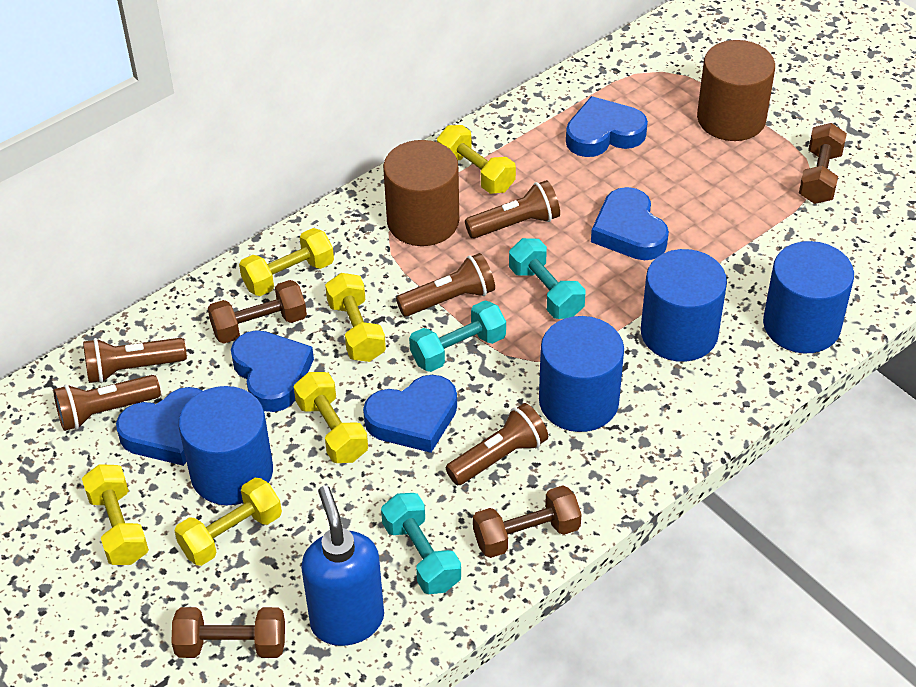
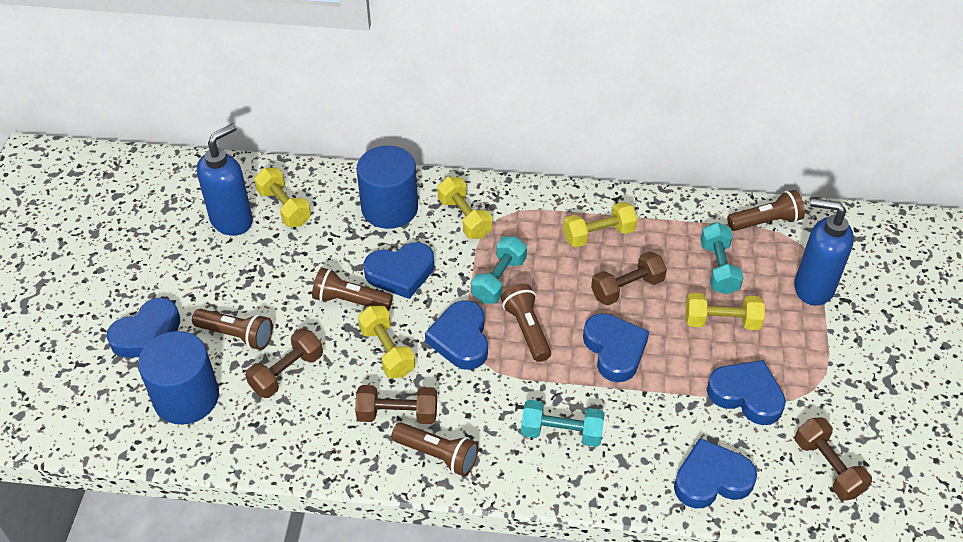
blue cylinder: [179,386,273,505] [539,316,624,432] [641,249,727,362] [763,241,854,353] = 4 -> [138,331,219,425] [357,146,418,229] = 2
blue heart: [116,387,202,466] [231,330,314,412] [363,375,457,453] [566,96,648,157] [591,187,669,260] = 5 -> [107,298,180,358] [364,242,434,299] [425,300,488,370] [583,313,649,382] [674,438,757,508] [707,360,786,425] = 6
blue soap dispenser: [301,486,384,646] = 1 -> [197,123,253,236] [794,198,854,306] = 2
brown cylinder: [383,140,459,246] [697,40,775,141] = 2 -> none = 0
yellow dumbbell: [82,464,149,565] [174,478,282,566] [239,228,334,296] [294,372,368,463] [325,273,386,362] [437,125,516,194] = 6 -> [254,168,311,227] [358,306,415,378] [437,177,492,239] [563,202,637,248] [685,293,765,330] = 5

